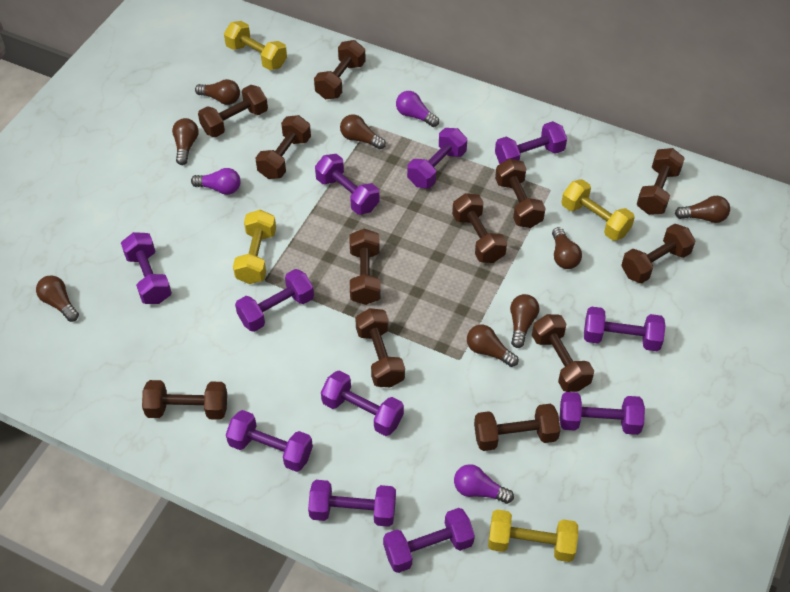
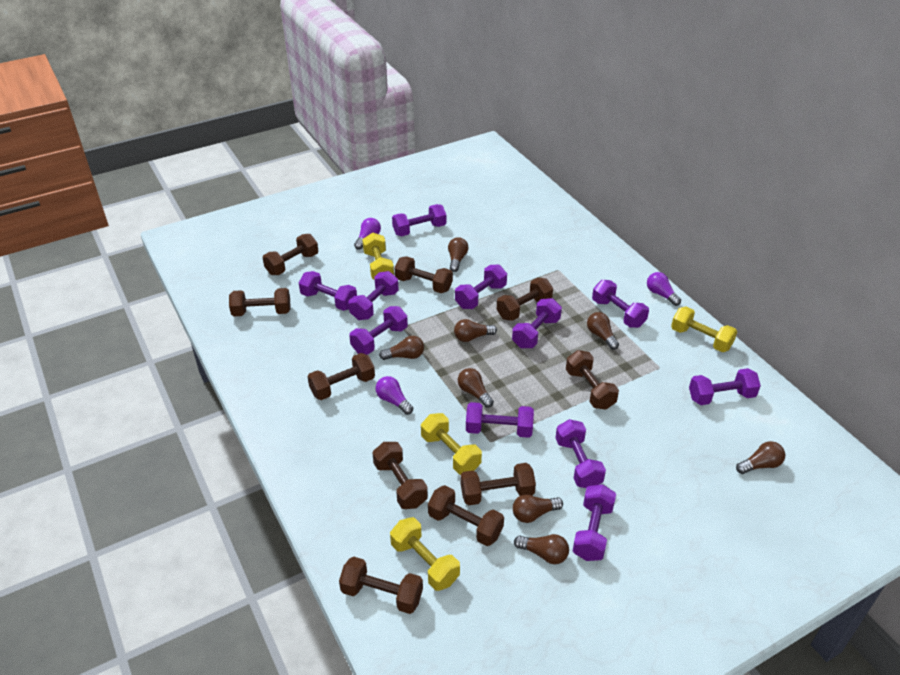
brown dumbbell: [142,380,227,420] [198,85,268,137] [255,115,311,179] [314,40,366,99] [350,229,381,305] [355,308,405,387] [452,193,507,263] [474,404,561,451] [495,159,546,228] [532,314,594,392] [621,224,695,283] [636,148,685,215] = 12 -> [229,288,290,316] [263,234,318,275] [307,353,375,400] [339,557,423,614] [373,442,428,509] [395,256,453,293] [428,485,504,546] [461,463,536,505] [497,278,553,321] [566,350,619,410] = 10

